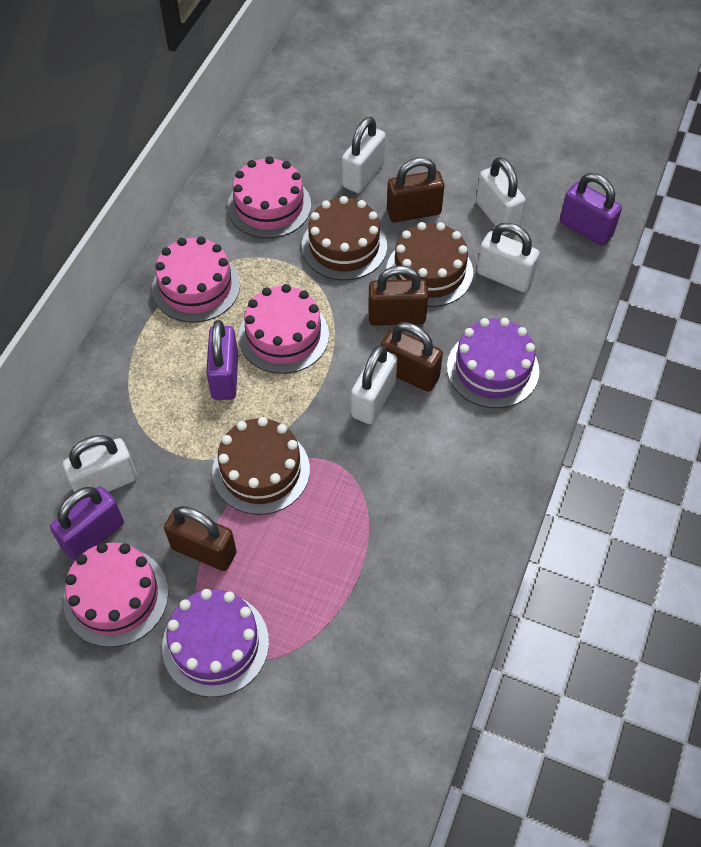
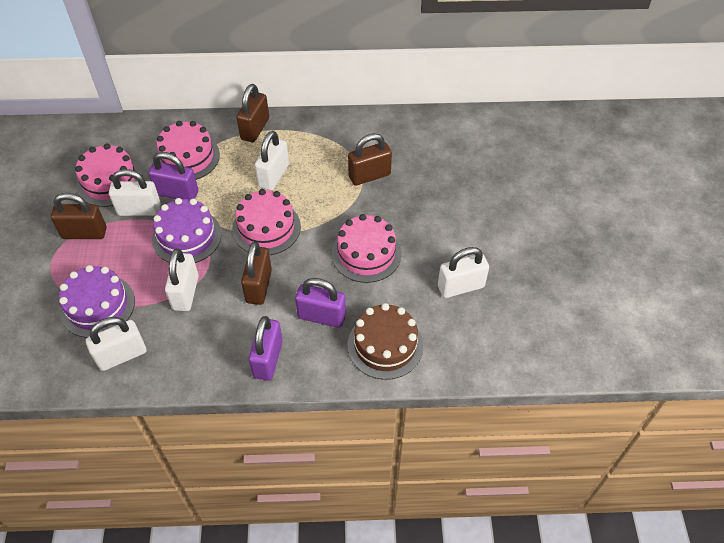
brown cake: [212,417,310,515] [302,196,387,280] [386,222,473,307] = 3 -> [348,303,423,380] = 1

